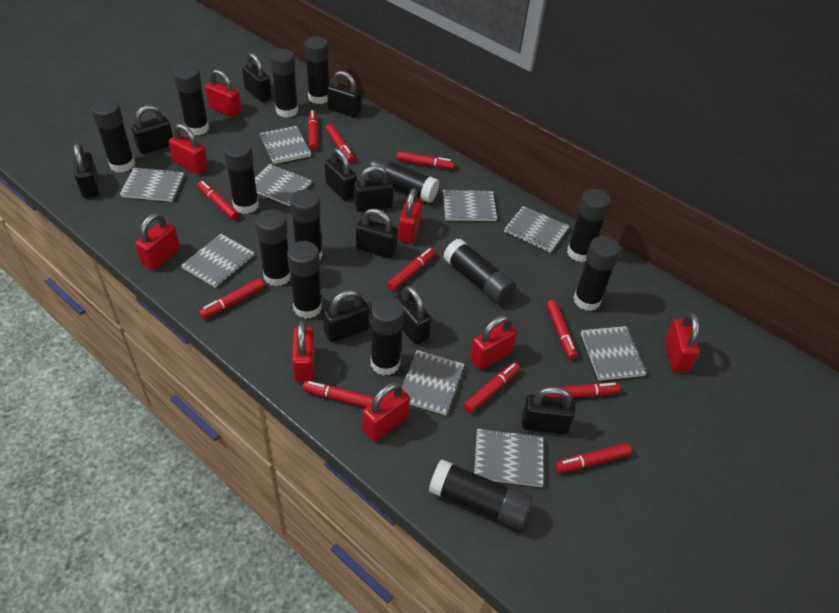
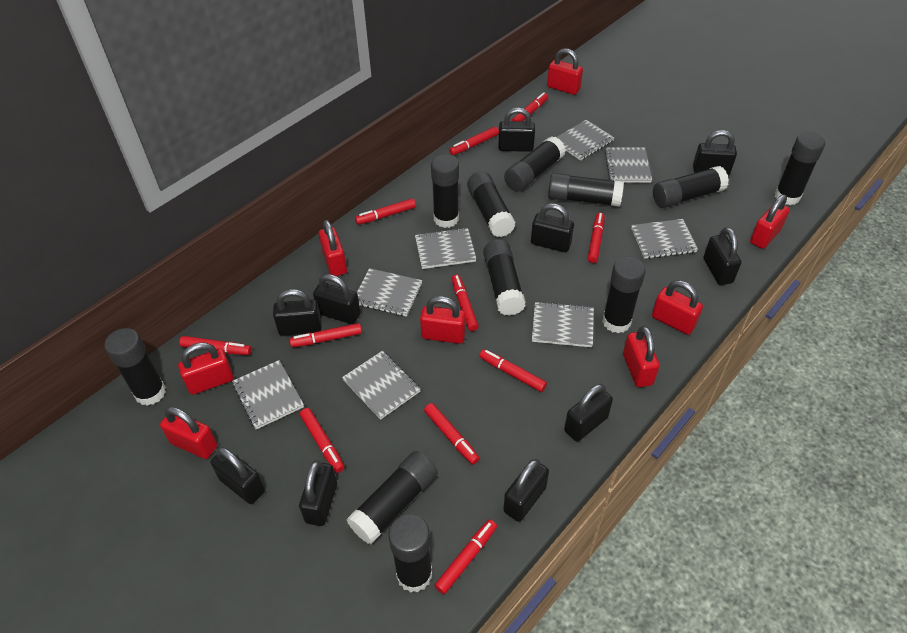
black glue stick: [91,99,135,173] [173,65,209,136] [223,140,259,214] [255,209,291,286] [270,49,298,118] [287,241,322,319] [290,189,323,260] [305,36,329,104] [368,156,440,203] [371,297,404,376] [429,459,533,530] [443,239,516,305] [567,189,611,262] [573,236,621,311] = 14 -> [104,328,166,406] [347,451,438,544] [389,514,432,592] [431,155,459,228] [467,171,515,237] [483,240,526,316] [504,136,566,191] [548,173,624,207] [602,256,646,333] [653,166,729,208] [775,132,825,205] = 11
grey notebook: [120,167,184,202] [181,234,254,288] [255,164,312,206] [259,126,311,164] [401,350,465,415] [443,189,497,221] [474,428,543,487] [504,206,569,253] [581,326,647,381] = 9 -> [232,360,304,430] [342,351,421,420] [357,268,422,317] [415,228,476,269] [532,301,594,347] [557,120,614,161] [604,147,652,183] [631,219,698,259] = 8

